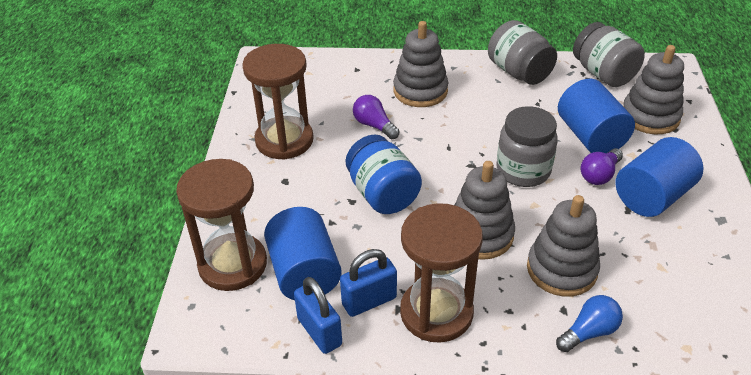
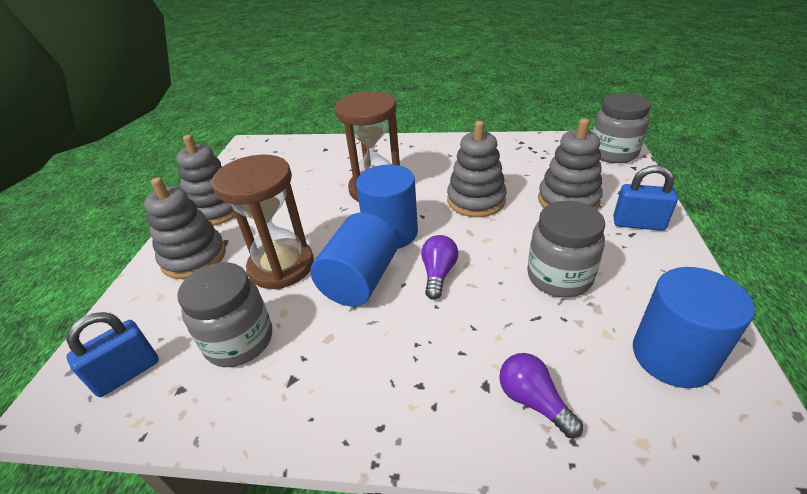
blue jar: [345,134,422,214] = 1 -> none = 0
blue light bulb: [556,295,623,352] = 1 -> none = 0
brown hourglass: [176,159,267,291] [242,44,314,160] [400,203,483,343] = 3 -> [212,155,314,289] [334,91,400,202] = 2

